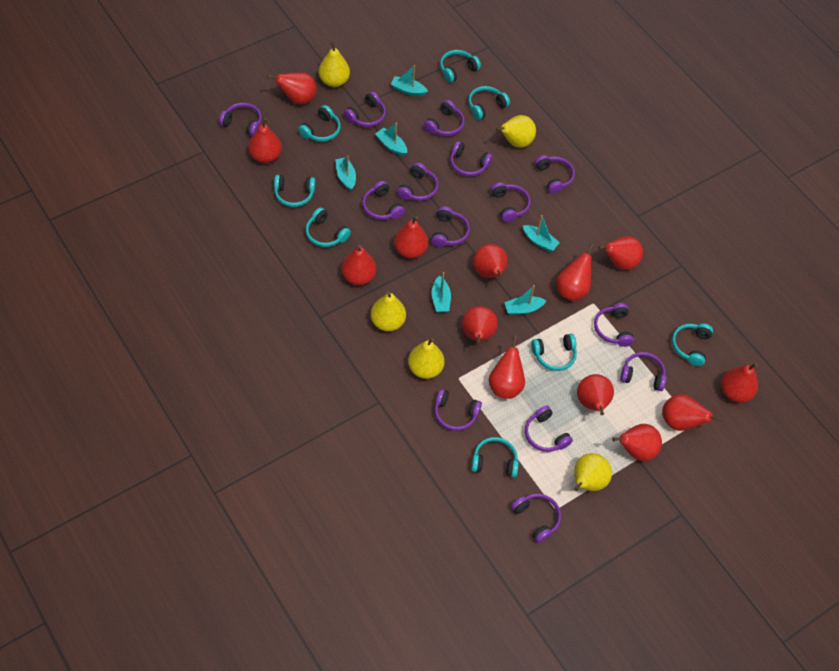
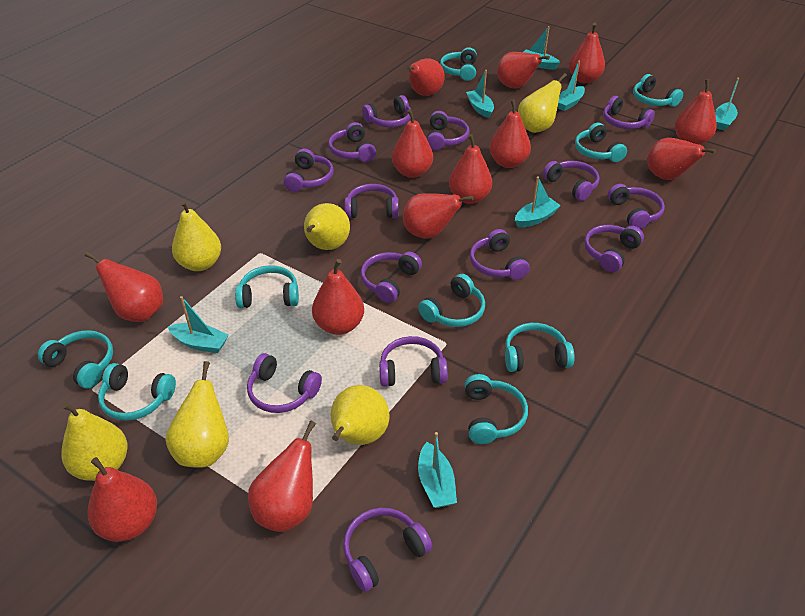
turquoise boat: [335,155,356,191] [375,123,407,156] [391,65,428,96] [432,272,451,312] [504,285,546,315] [523,215,560,252] = 6 -> [168,296,229,353] [418,432,457,508] [466,70,494,118] [515,177,561,227] [524,26,561,70] [558,61,585,111] [715,78,739,131] = 7
turquoise headphones: [274,175,316,207] [298,105,341,142] [306,207,351,247] [440,50,481,83] [468,86,510,120] [471,437,519,478] [531,334,577,371] [672,324,713,366] = 8 -> [38,330,113,388] [98,363,176,421] [235,265,299,308] [418,274,485,327] [440,47,477,81] [465,374,528,444] [505,323,575,372] [575,123,627,162] [633,74,683,107] = 9
yellow pear: [319,41,350,87] [371,291,406,331] [408,338,445,379] [496,115,536,148] [574,453,612,491] = 5 -> [61,402,127,481] [165,361,229,468] [172,200,221,271] [304,203,350,250] [331,385,390,445] [518,73,567,133] = 6

